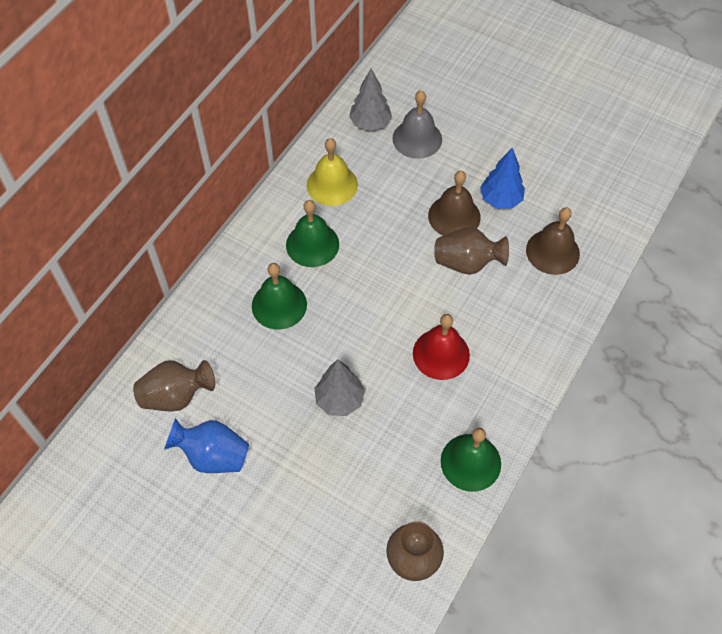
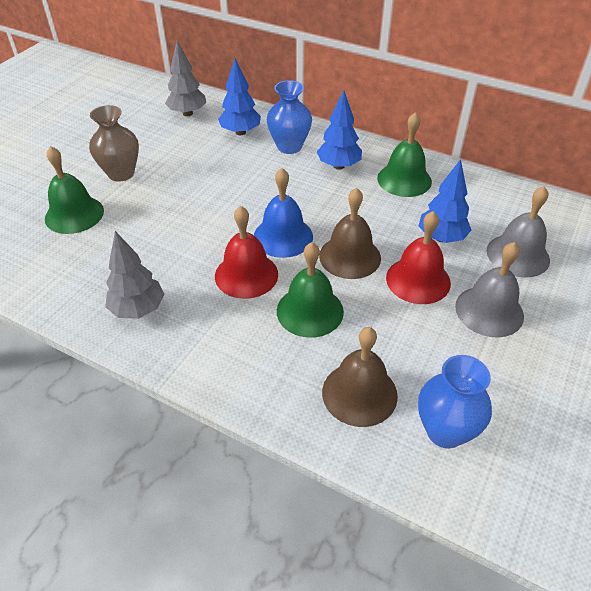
blue bell: none = 0 -> [254,168,313,258] = 1
blue tree: [480,148,525,208] = 1 -> [218,59,261,135] [317,90,362,170] [419,159,471,243] = 3
blue vase: [164,418,249,473] = 1 -> [267,80,312,154] [418,355,492,448] = 2
brown vase: [133,360,215,412] [386,521,444,581] [434,227,509,275] = 3 -> [89,105,139,182] = 1
grey bell: [392,90,442,159] = 1 -> [455,242,524,338] [487,186,550,277] = 2
red bell: [413,314,470,380] = 1 -> [215,206,278,299] [386,211,451,304] = 2
yellow bell: [307,138,358,206] = 1 -> none = 0

